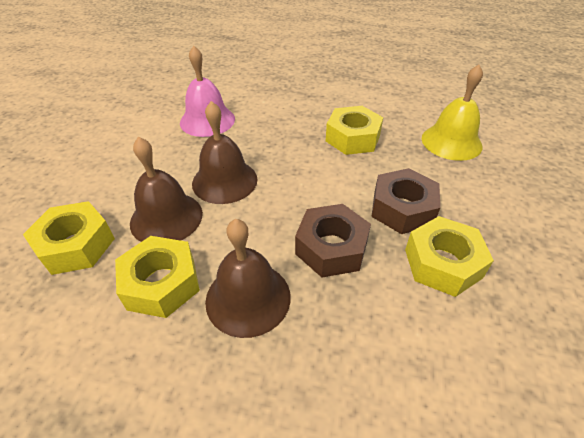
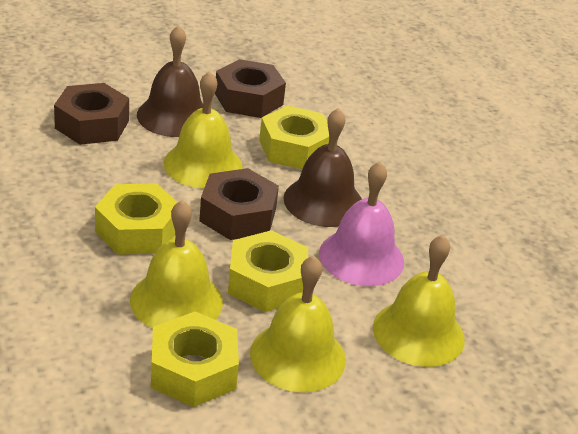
brown bell: [130,137,203,242] [192,101,257,204] [205,219,291,338] = 3 -> [137,25,203,137] [283,108,362,227] = 2
brown nut: [295,204,371,277] [371,168,440,234] = 2 -> [54,83,129,145] [199,168,279,240] [215,59,286,118] = 3
yellow bell: [422,65,483,161] = 1 -> [130,200,223,328] [164,71,243,188] [250,255,346,392] [373,235,465,367] = 4

